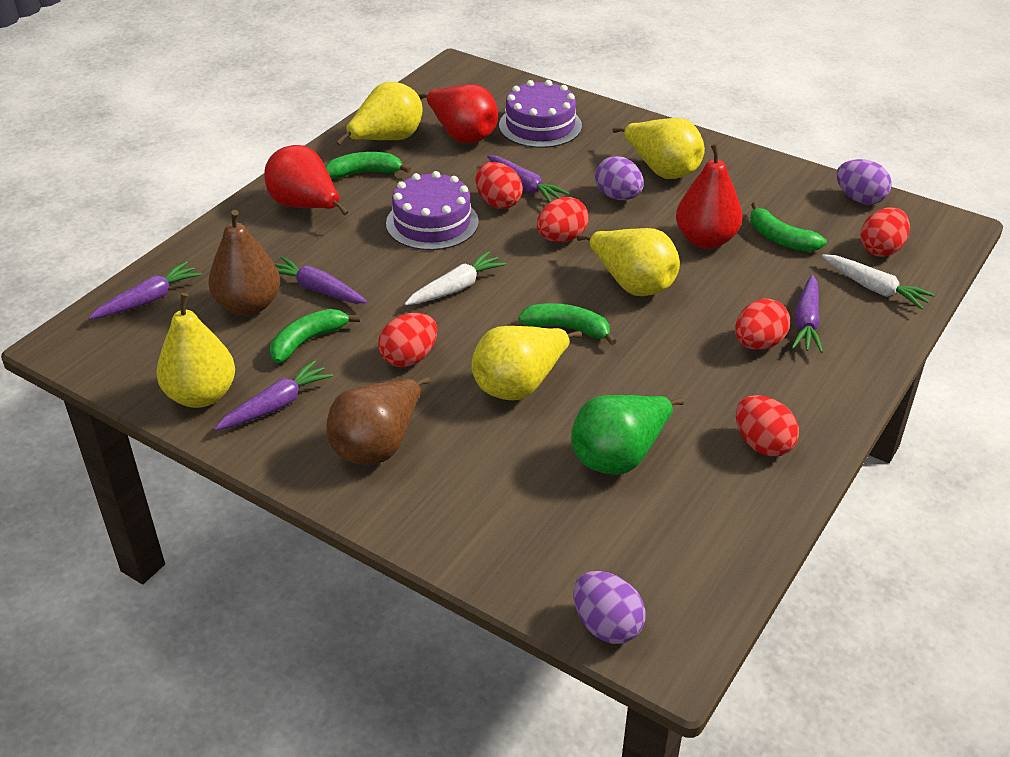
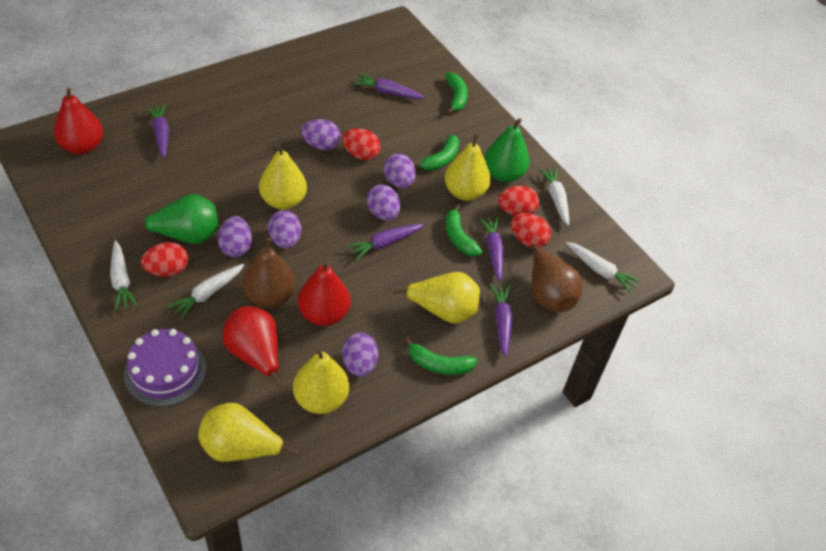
green pear: [571,395,684,475] = 1 -> [131,194,218,244] [484,118,530,182] = 2
purple cake: [386,171,479,250] [499,80,582,148] = 2 -> [124,329,206,407] = 1
purple egg: [573,571,646,644] [595,156,644,200] [837,159,892,205] = 3 -> [218,216,252,257] [268,210,301,249] [301,119,341,150] [342,333,378,377] [367,184,400,221] [383,153,416,189] = 6
red egg: [378,313,437,367] [475,162,523,209] [537,197,589,242] [735,299,790,350] [736,395,799,457] [860,207,910,257] = 6 -> [141,242,188,277] [342,128,381,160] [498,186,539,216] [511,213,551,248] = 4
white carrot: [405,251,507,305] [822,254,935,310] = 2 -> [110,240,138,311] [167,264,244,320] [539,167,569,226] [566,242,641,293] = 4

